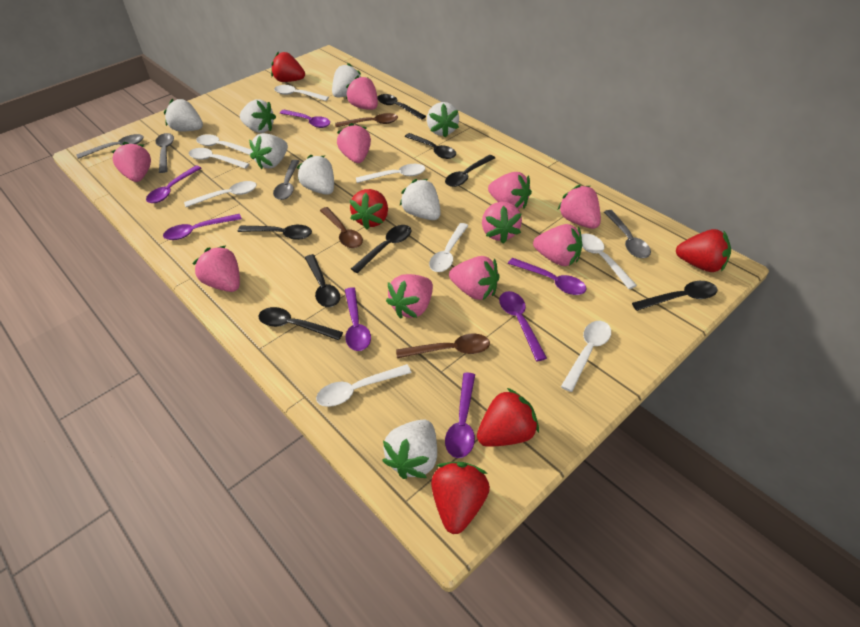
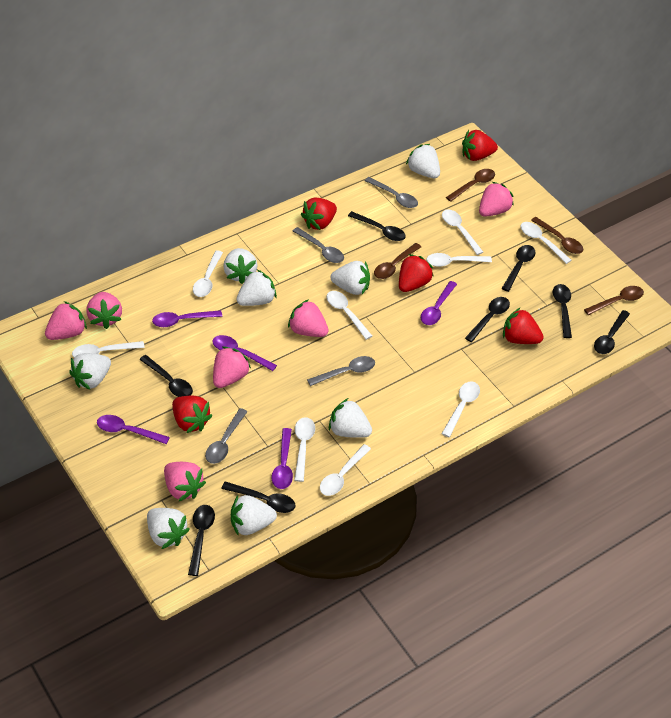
brown spoon: [320,207,363,248] [335,113,398,127] [396,334,490,358] = 3 -> [374,243,421,279] [446,169,495,202] [531,217,583,254] [584,286,644,315] = 4
pink strawberry: [112,142,151,182] [192,245,240,292] [337,123,371,163] [346,75,378,110] [386,274,433,319] [449,256,500,300] [482,202,522,244] [488,172,532,209] [533,224,582,266] [558,185,601,229] = 10 -> [45,301,87,340] [86,292,122,329] [164,462,206,501] [213,346,251,388] [288,299,329,337] [479,182,514,217] = 6
purple spoon: [146,166,201,203] [163,214,242,240] [280,110,330,128] [345,287,371,351] [445,373,475,458] [499,291,547,361] [508,258,587,295] = 7 -> [97,415,170,444] [152,310,222,327] [213,335,277,371] [272,428,293,489] [421,281,457,325] = 5

